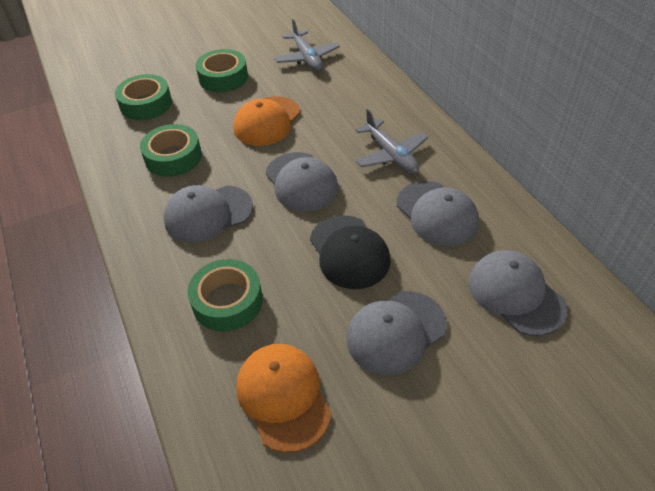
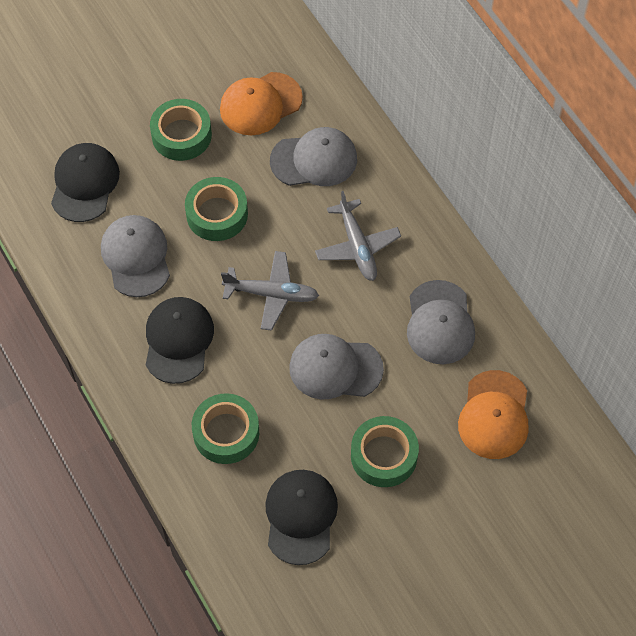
black cap: [310,215,391,289] = 1 -> [51,143,120,222] [146,297,214,384] [265,470,338,565] = 3
grey cap: [163,185,253,243] [266,152,339,212] [347,291,447,375] [397,181,479,246] [468,250,567,336] = 5 -> [101,215,170,297] [270,127,357,186] [289,334,384,399] [407,280,475,364] = 4

